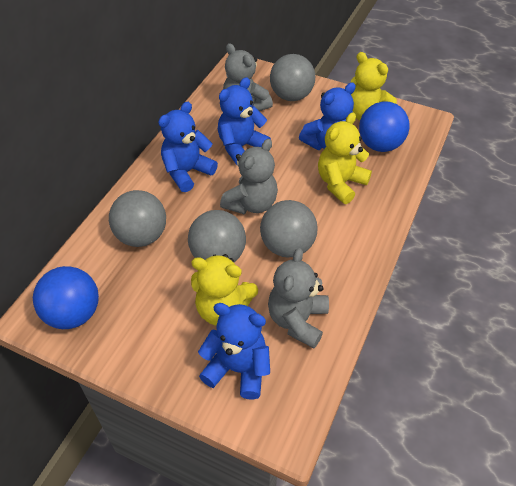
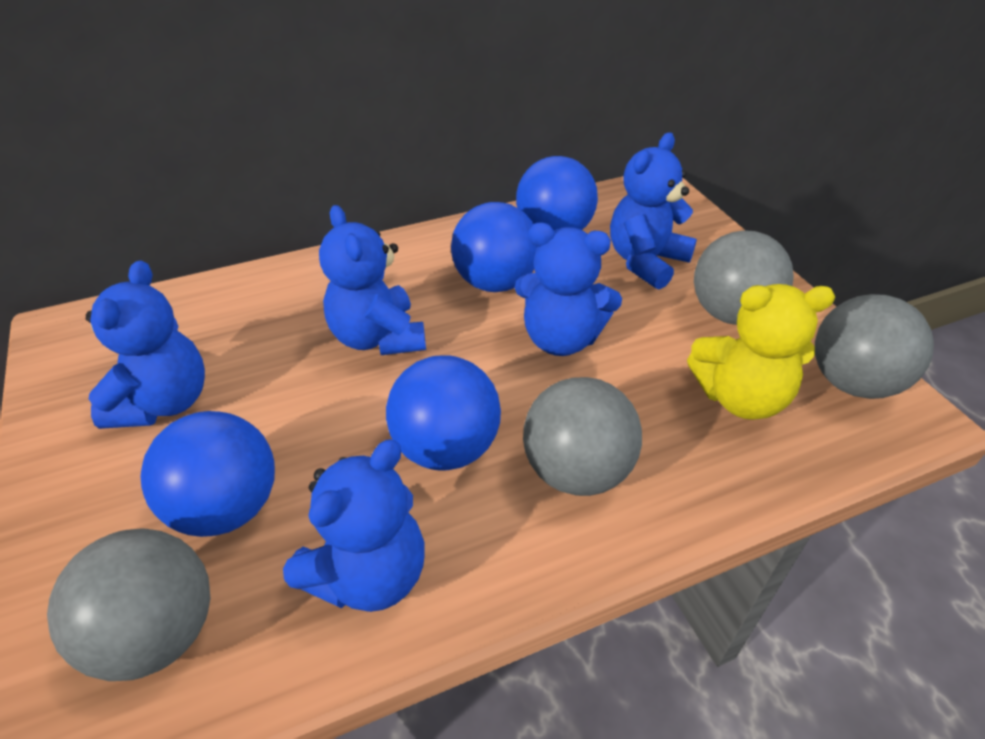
blue ball: [33,266,99,329] [359,102,410,152] = 2 -> [140,411,275,537] [386,355,501,471] [451,202,537,292] [516,156,598,230] = 4
blue teddy bear: [158,102,218,192] [198,303,270,400] [218,77,271,165] [299,82,356,150] = 4 -> [86,260,205,429] [283,439,425,612] [319,205,426,355] [515,222,622,356] [610,132,697,290] = 5
grey teddy bear: [220,139,278,214] [223,43,273,111] [268,248,329,348] = 3 -> none = 0
yellow teddy bear: [191,254,258,326] [318,112,372,204] [351,52,397,120] = 3 -> [687,284,835,420] = 1

